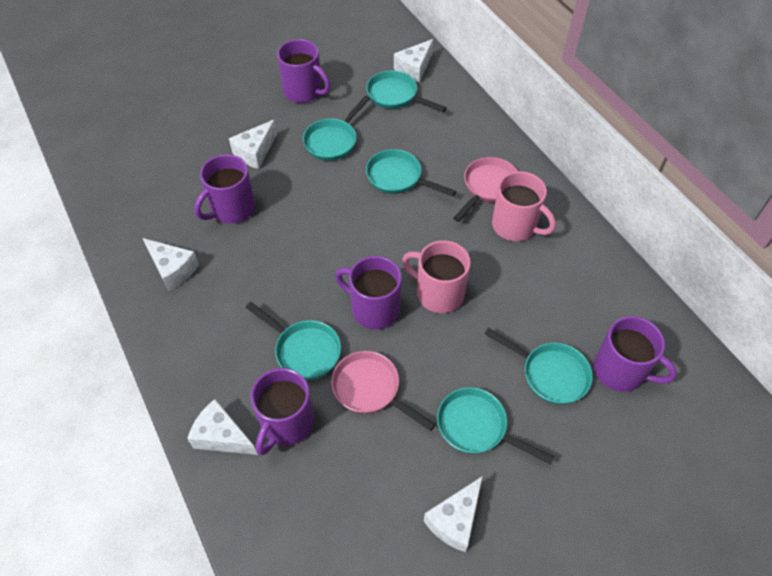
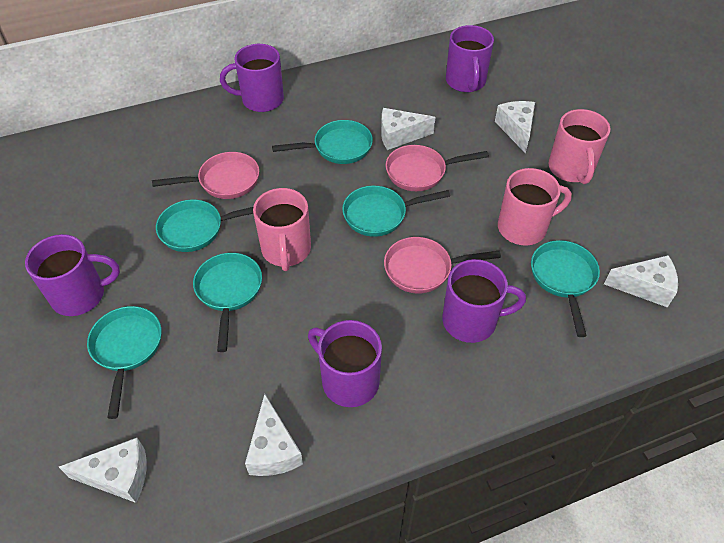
pink mug: [402,240,471,313] [492,171,556,241] = 2 -> [253,188,311,271] [498,168,572,246] [548,109,610,184] = 3
pink pan: [331,351,436,431] [453,157,518,222] = 2 -> [152,152,259,199] [384,237,501,293] [385,145,489,191] = 3

